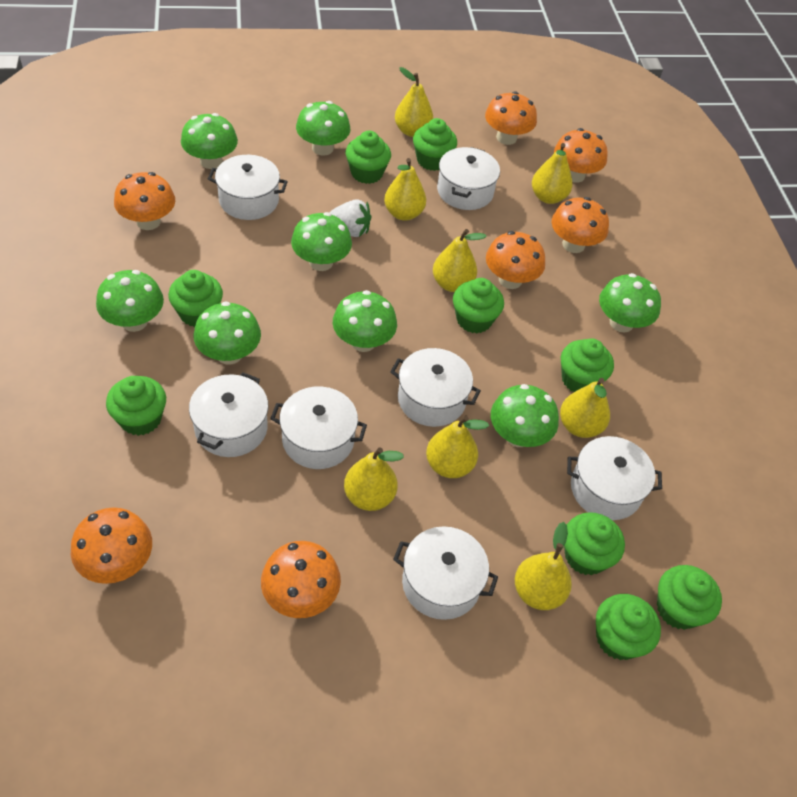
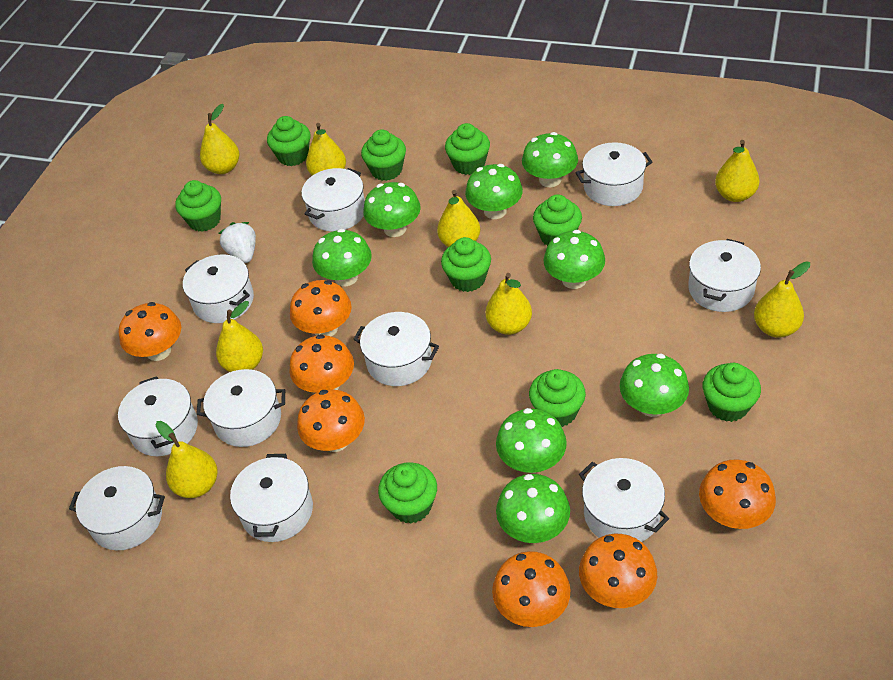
white pot: [189,372,268,457] [208,155,288,220] [270,387,367,469] [390,348,481,427] [393,526,498,620] [437,147,500,210] [567,436,662,520] = 7 -> [69,466,165,550] [118,376,198,456] [183,254,254,323] [196,369,285,447] [230,454,313,542] [301,168,365,232] [353,312,439,386] [575,142,653,206] [579,458,669,542] [688,239,761,312] = 10

